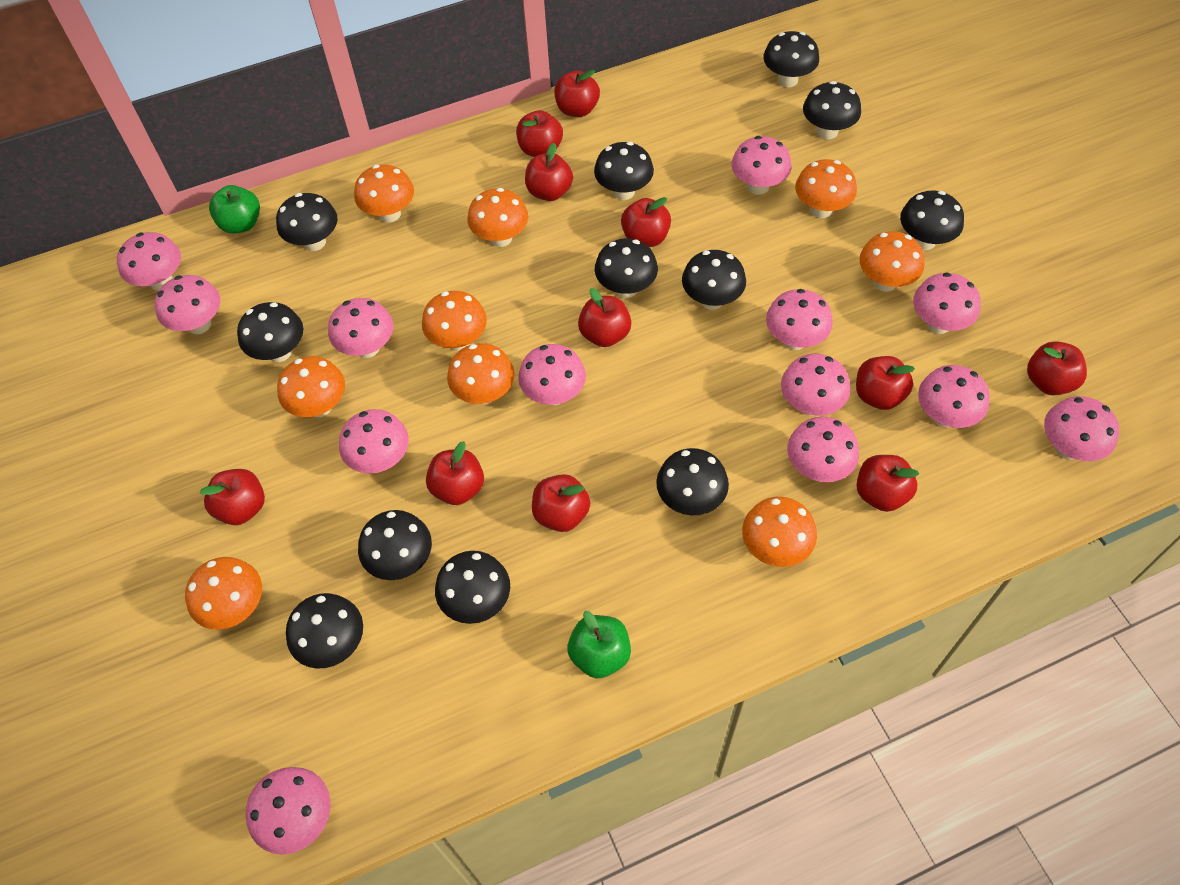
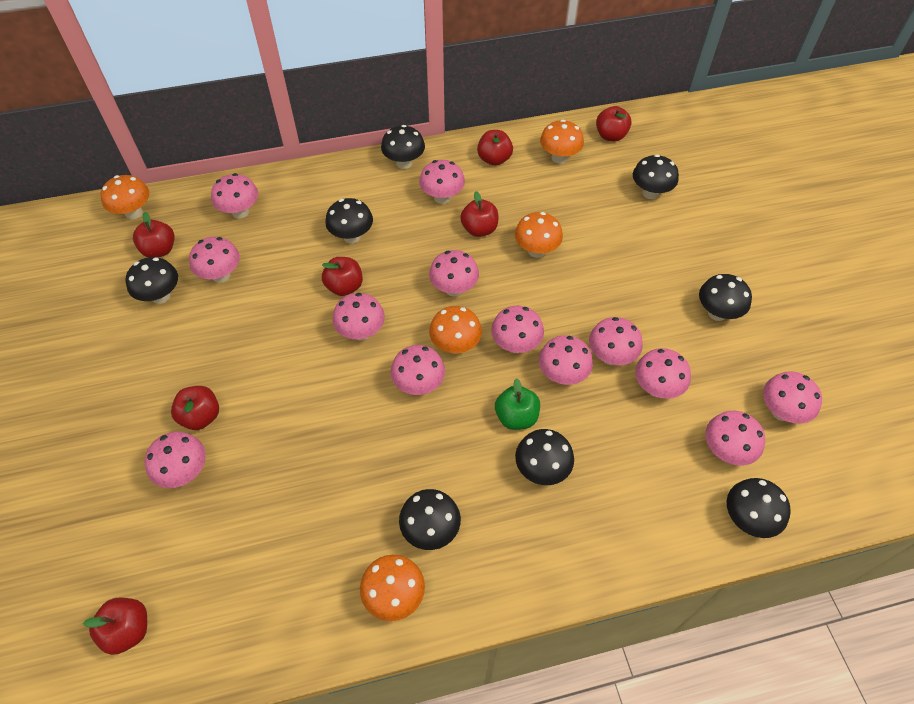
black mushroom: [237,302,303,362] [276,193,338,251] [286,593,363,669] [358,510,432,580] [435,551,510,624] [594,142,654,200] [595,238,658,298] [656,448,729,515] [682,250,746,310] [763,31,819,87] [803,81,861,139] [900,190,964,250] = 12 -> [126,257,178,304] [325,198,373,243] [381,125,425,169] [399,489,461,550] [515,429,574,485] [633,154,679,199] [699,274,752,321] [727,478,791,538] = 8
green apple: [209,185,260,234] [567,611,631,678] = 2 -> [495,378,540,430] = 1
orange mushroom: [185,557,262,630] [277,356,345,417] [354,165,414,223] [422,291,487,351] [447,343,515,404] [467,188,528,247] [742,497,817,567] [795,159,857,218] [859,231,924,292] = 9 -> [101,175,149,219] [360,555,425,621] [429,306,482,354] [515,212,563,258] [540,120,584,164] = 5
red apple: [200,469,265,525] [426,441,484,505] [516,110,563,157] [525,143,573,201] [532,474,590,532] [554,70,600,117] [578,288,631,347] [621,197,671,247] [856,356,915,410] [857,455,919,512] [1027,341,1087,395] = 11 -> [83,598,147,655] [133,212,175,257] [171,386,219,430] [322,257,363,296] [460,191,498,237] [477,130,513,166] [596,106,632,141] = 7

